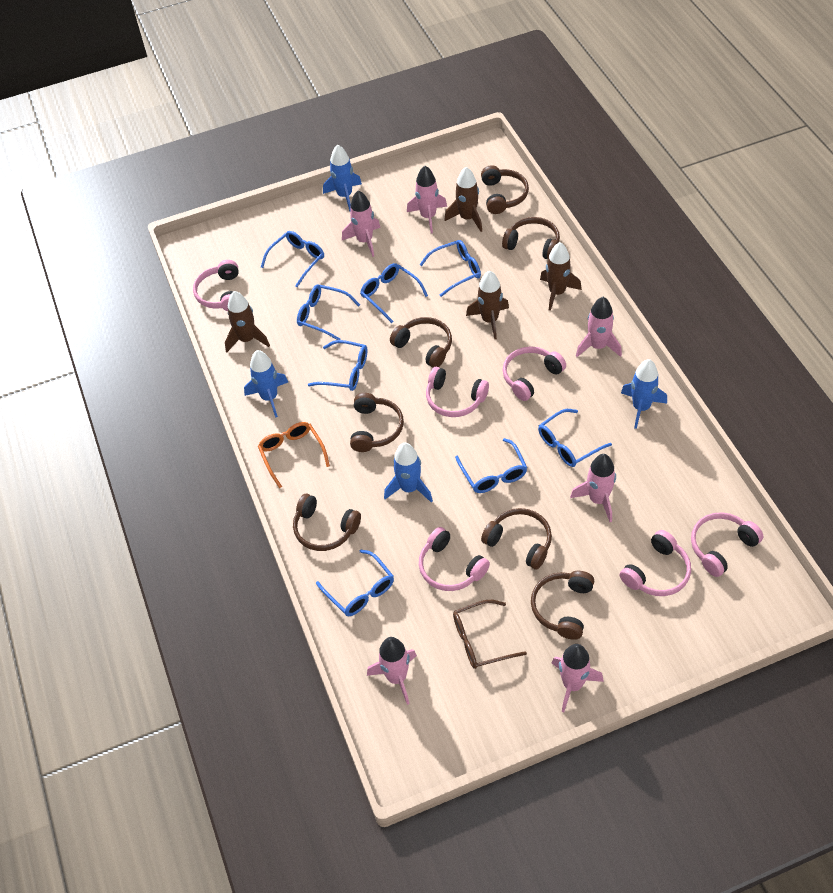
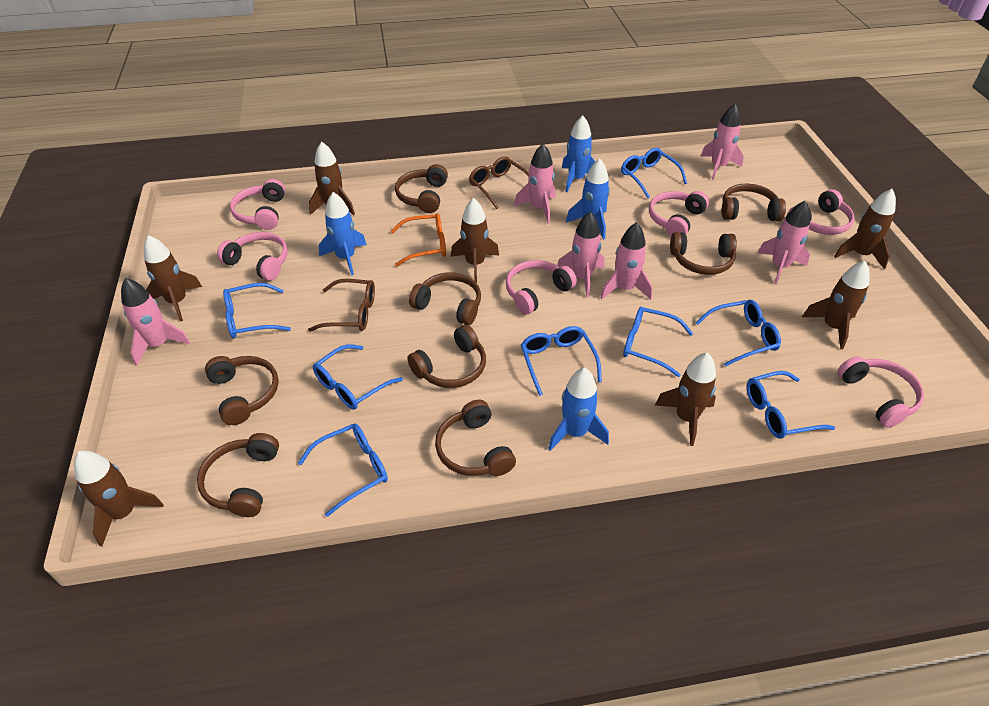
brown glasses: [453,600,527,669] = 1 -> [308,279,375,332] [469,157,529,209] = 2
brown headphones: [293,494,361,551] [350,393,404,452] [390,317,452,368] [481,165,529,214] [481,508,552,570] [502,217,560,259] [531,571,594,640] = 7 -> [197,433,279,517] [205,356,279,425] [395,164,448,213] [407,325,486,388] [409,272,481,325] [435,400,516,476] [670,232,737,275] [721,183,786,221] = 8
brown rocket: [225,291,270,352] [444,167,482,232] [466,271,509,340] [540,242,582,311] = 4 -> [74,451,164,547] [144,235,202,321] [309,142,355,215] [451,198,499,283] [655,352,716,446] [802,261,870,349] [834,189,896,269] = 7

